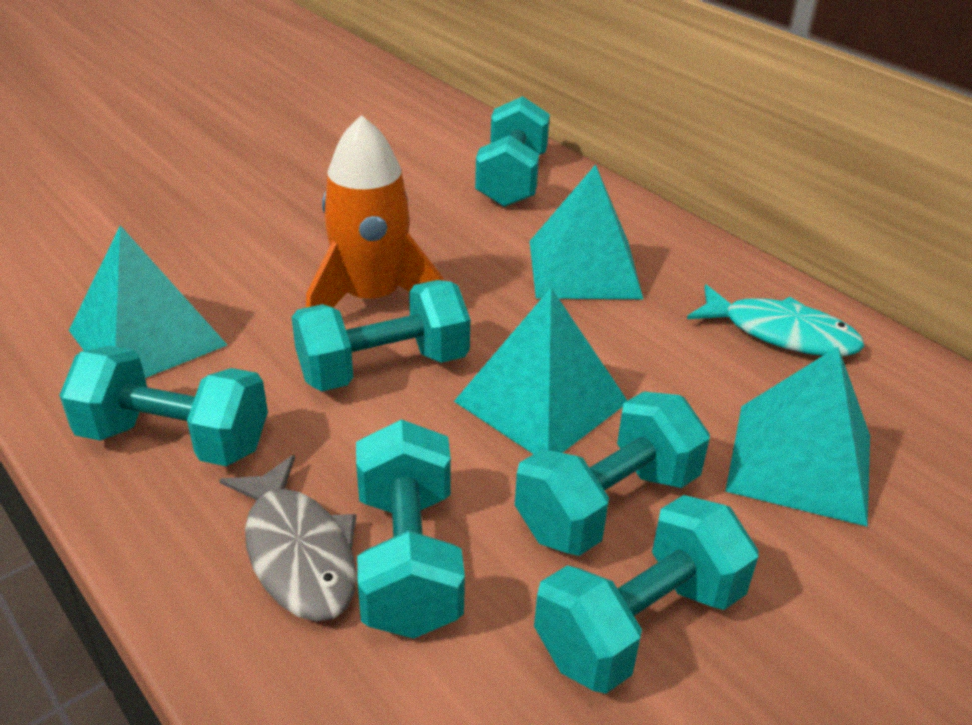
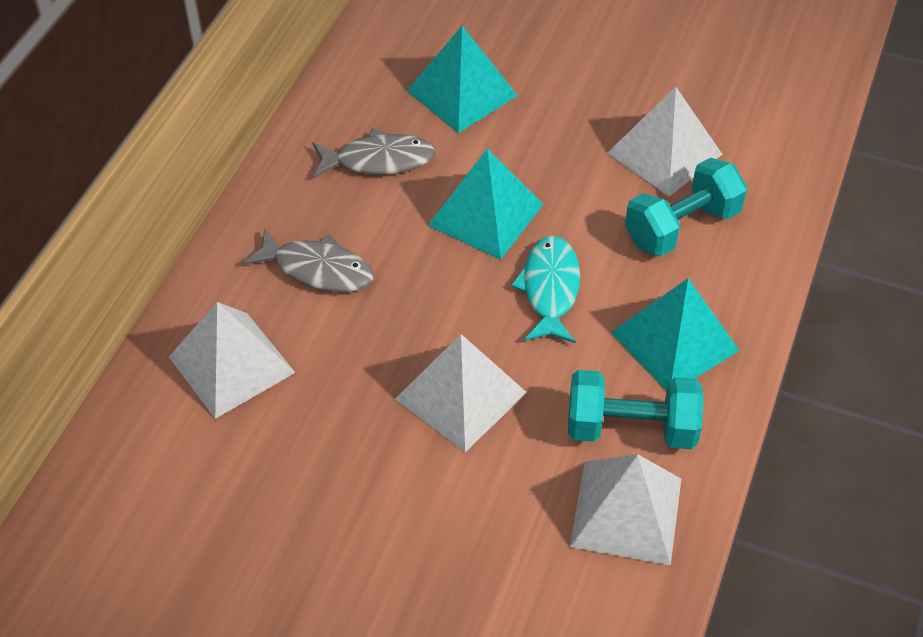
grey fish: [219,455,357,622] = 1 -> [243,228,374,292] [312,128,435,178] = 2
orange rocket: [306,115,443,308] = 1 -> none = 0
turquoise dumbbell: [59,346,268,466] [292,280,470,391] [356,419,465,639] [475,96,550,207] [515,392,710,556] [534,495,758,694] = 6 -> [568,370,704,449] [625,158,747,256] = 2
turquoise pyramid: [69,225,227,378] [454,288,628,454] [530,164,643,299] [725,347,870,527] = 4 -> [407,26,518,133] [427,149,543,260] [611,278,740,391] = 3
white pyramid: none = 0 -> [169,302,296,419] [395,334,527,452] [570,454,681,566] [607,87,722,197] = 4

